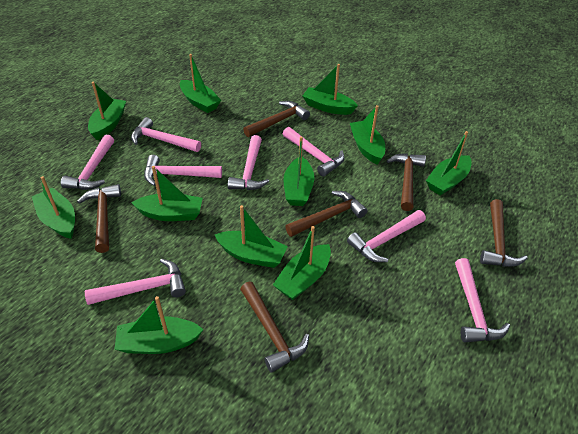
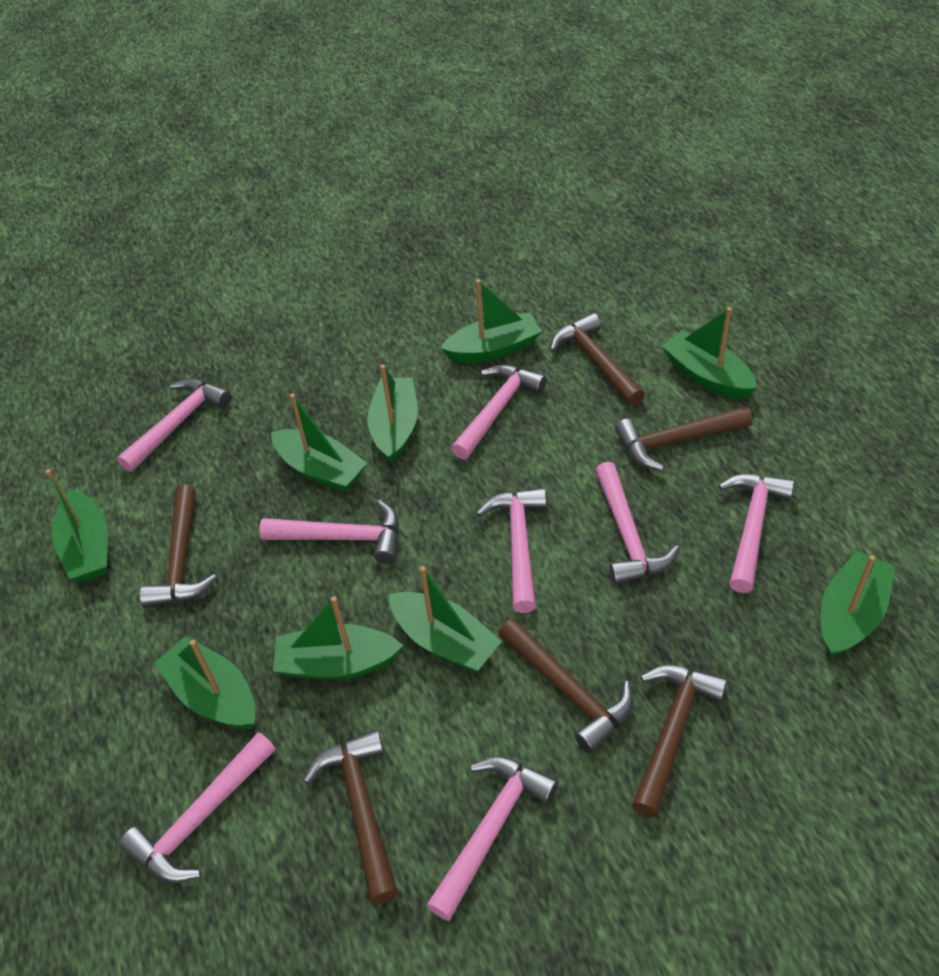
green boat: [32,176,75,239] [88,81,126,140] [114,296,204,354] [131,166,203,221] [180,54,221,113] [215,205,288,268] [273,226,331,300] [284,137,314,206] [303,64,358,115] [350,105,385,165] [426,131,472,195] = 11 -> [45,469,108,582] [154,636,255,729] [271,393,367,492] [273,596,403,680] [367,365,418,463] [389,566,502,672] [440,279,542,363] [662,307,757,399] [820,551,895,657] = 9

